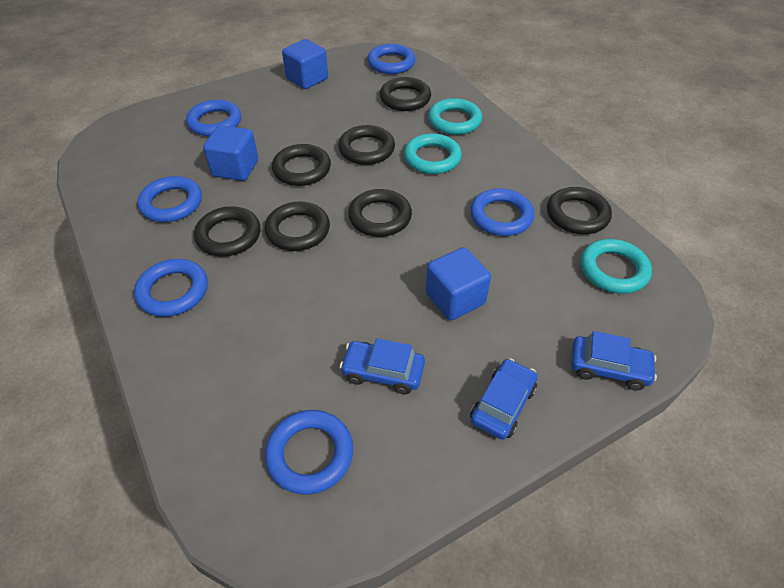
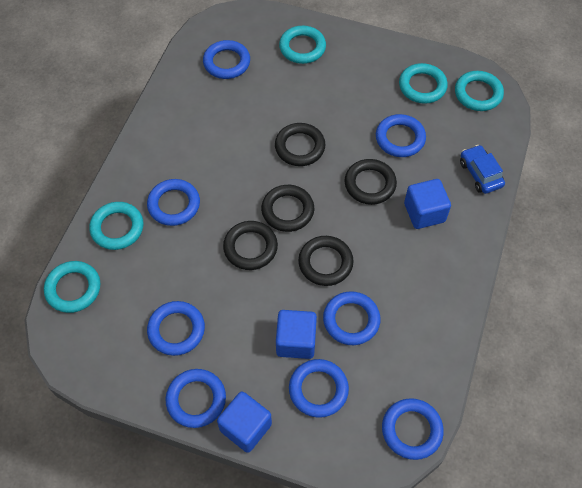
black ring: [194,206,261,257] [264,202,330,251] [272,144,331,186] [338,125,395,165] [348,189,412,237] [380,77,431,111] [547,187,612,234] = 7 -> [223,221,278,270] [261,185,314,232] [275,123,325,166] [298,236,354,286] [345,159,397,205] = 5
blue car: [340,338,425,394] [470,358,538,440] [571,331,657,390] = 3 -> [460,145,505,194] = 1
blue ring: [134,259,208,317] [137,176,202,222] [186,100,241,136] [265,410,353,495] [367,44,416,74] [470,188,534,236] = 6 -> [147,179,200,226] [147,301,205,356] [166,369,226,428] [203,40,250,79] [289,359,349,418] [323,291,380,345] [376,114,426,157] [382,398,444,460] = 8
turquoise ring: [404,133,462,174] [428,98,482,135] [580,239,652,294] = 3 -> [44,261,100,313] [89,202,143,250] [279,26,326,64] [399,63,448,104] [455,71,504,111] = 5

